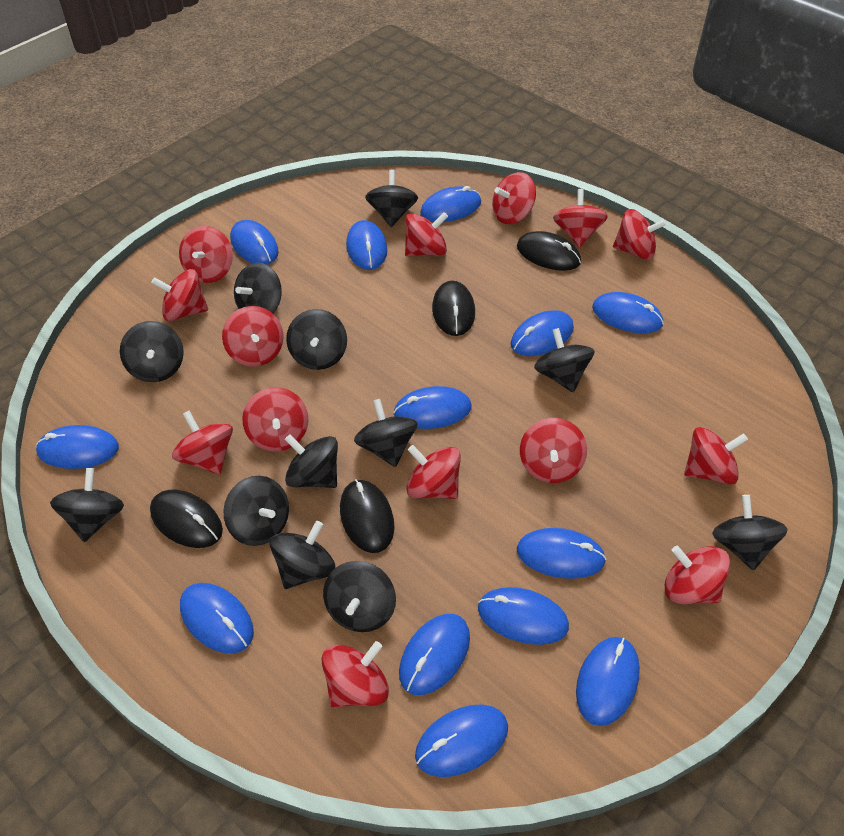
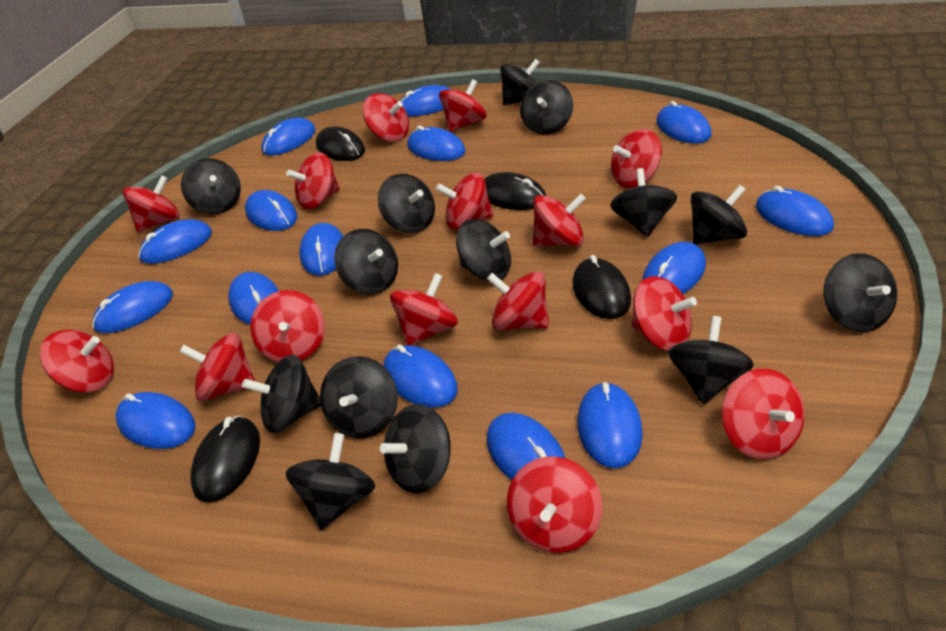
black spinning top: [50,468,124,542] [120,321,184,382] [224,476,289,546] [234,262,282,313] [269,521,335,589] [285,435,338,488] [286,309,347,370] [323,561,396,632] [354,399,417,467] [365,170,418,227] [534,328,594,392] [712,495,788,571] = 12 -> [181,158,241,214] [242,355,321,433] [286,433,376,530] [320,356,398,438] [334,229,398,294] [378,174,435,233] [380,404,451,493] [456,219,511,281] [500,59,540,105] [520,80,573,135] [610,168,677,237] [668,316,754,404] [691,185,747,245] [823,253,897,332] = 14
blue mouse: [36,425,119,469] [180,583,254,653] [230,220,279,265] [346,220,387,270] [393,386,472,429] [399,614,470,695] [415,705,508,777] [420,186,481,222] [478,587,569,645] [511,310,574,356] [517,528,607,579] [576,637,640,726] [592,292,664,333] = 13 -> [92,281,173,333] [115,392,196,449] [138,219,212,264] [228,272,279,325] [245,190,297,231] [261,118,316,156] [299,223,343,276] [384,344,458,408] [401,85,452,117] [407,125,465,161] [487,413,565,480] [577,382,643,468] [642,242,706,294] [656,101,711,144] [756,186,834,236] = 15
red spinning top: [151,269,208,321] [172,410,233,475] [179,226,233,283] [222,306,284,367] [242,387,308,452] [322,641,389,707] [405,212,448,256] [407,445,461,499] [492,172,536,224] [520,418,587,483] [553,189,608,247] [613,209,666,260] [665,546,730,604] [684,427,748,485] = 14 -> [40,330,114,393] [123,175,180,232] [180,333,255,401] [250,290,325,362] [286,152,340,209] [363,93,409,142] [390,273,458,346] [436,172,494,230] [439,79,487,132] [487,271,549,330] [507,457,602,553] [533,194,586,246] [611,129,662,188] [632,276,697,350] [722,369,805,459] = 15

